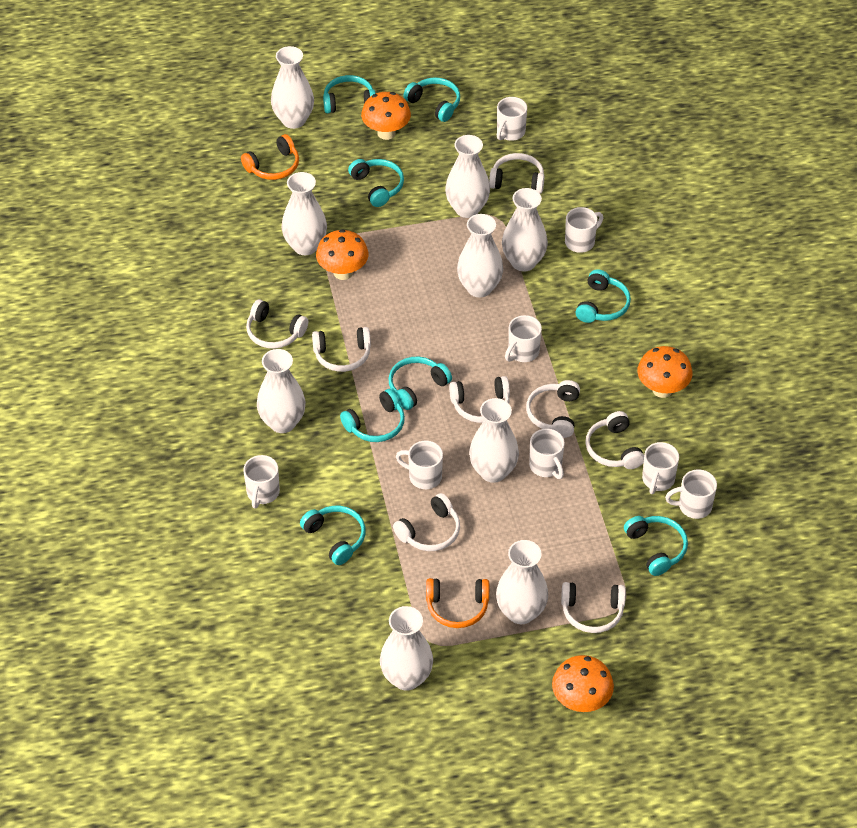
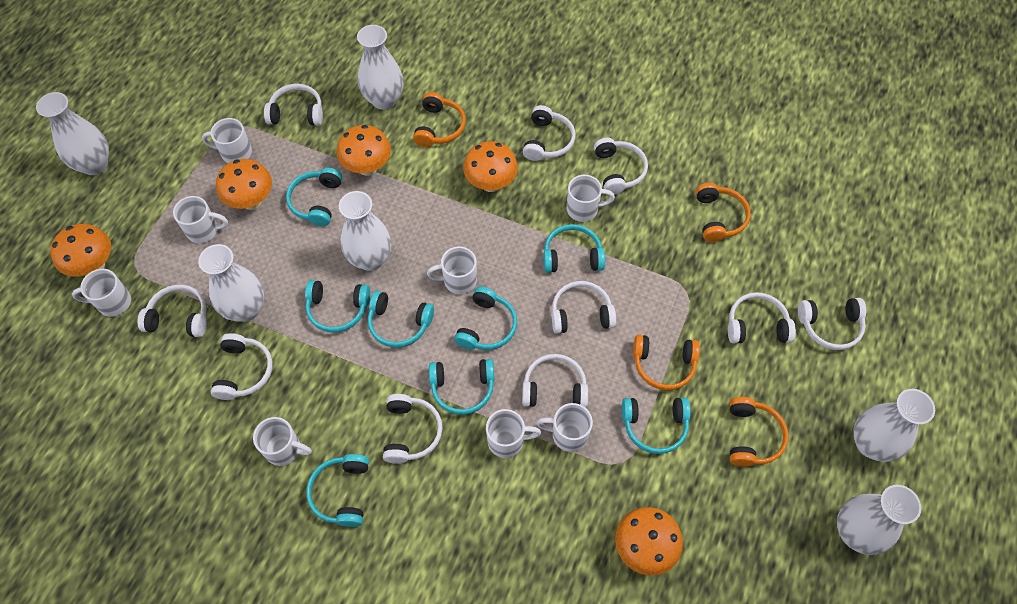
orange headphones: [241,134,299,180] [426,578,489,628] = 2 -> [413,92,466,147] [633,335,700,390] [696,183,751,242] [729,397,789,467] = 4
orange mushroom: [316,229,368,280] [361,92,411,140] [552,655,614,712] [637,346,692,398] = 4 -> [50,224,111,277] [216,159,272,210] [337,125,391,176] [463,141,518,192] [615,507,683,576] = 5
white headphones: [246,299,308,349] [312,327,371,372] [393,493,460,551] [449,376,510,423] [489,153,545,194] [526,380,580,438] [561,582,626,633] [585,411,644,469] = 8 -> [137,285,207,337] [211,333,273,400] [264,84,323,126] [383,394,443,464] [522,354,588,408] [523,105,575,161] [552,281,616,334] [594,138,648,195] [728,292,796,343] [798,298,866,350] = 10
white vase: [257,349,306,433] [271,46,314,129] [281,172,327,255] [380,606,433,691] [445,135,490,218] [457,214,503,298] [469,398,519,483] [496,540,548,624] [502,188,548,272] = 9 -> [36,92,109,175] [198,244,264,322] [339,191,391,271] [357,25,403,110] [837,485,921,555] [853,389,935,462] = 6

